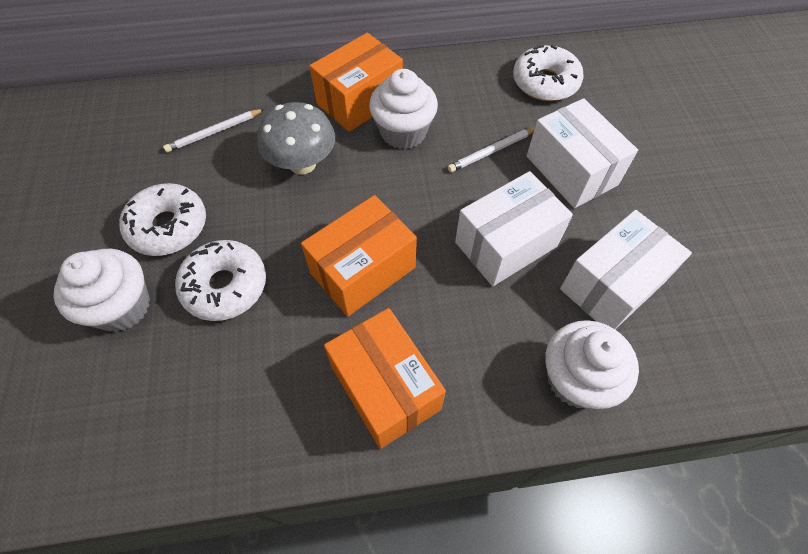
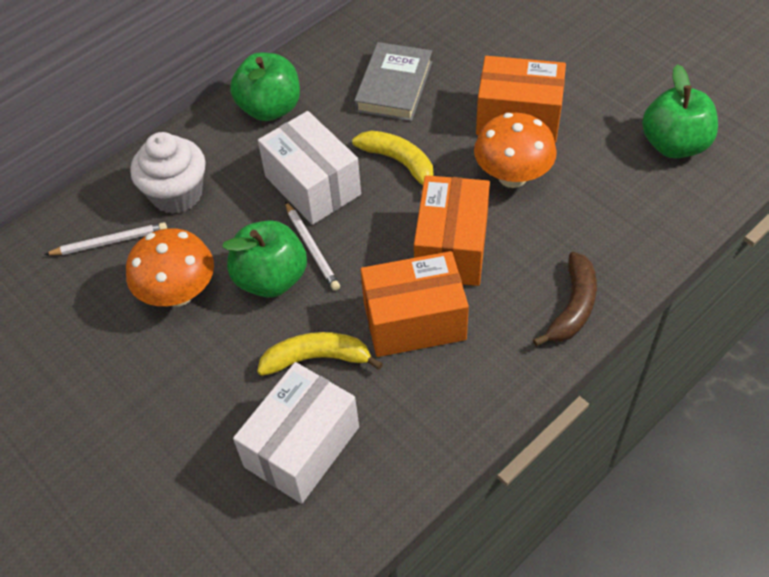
brown banana: none = 0 -> [533,252,597,346] = 1
green apple: none = 0 -> [222,220,307,298] [230,53,300,121] [642,64,718,158] = 3
grey book: none = 0 -> [354,42,432,121] = 1
grey mushroom: [257,102,335,175] = 1 -> none = 0
orange mushroom: none = 0 -> [126,228,214,306] [474,113,557,188] = 2
white box: [455,171,573,286] [527,98,638,208] [560,210,692,329] = 3 -> [233,362,359,504] [258,111,361,225] = 2
white cupcake: [54,249,150,332] [369,69,438,149] [545,320,639,409] = 3 -> [130,132,206,214] = 1
white donut: [119,183,206,256] [175,240,266,321] [513,45,584,101] = 3 -> none = 0
yellow banana: none = 0 -> [257,332,383,376] [352,130,434,185] = 2

